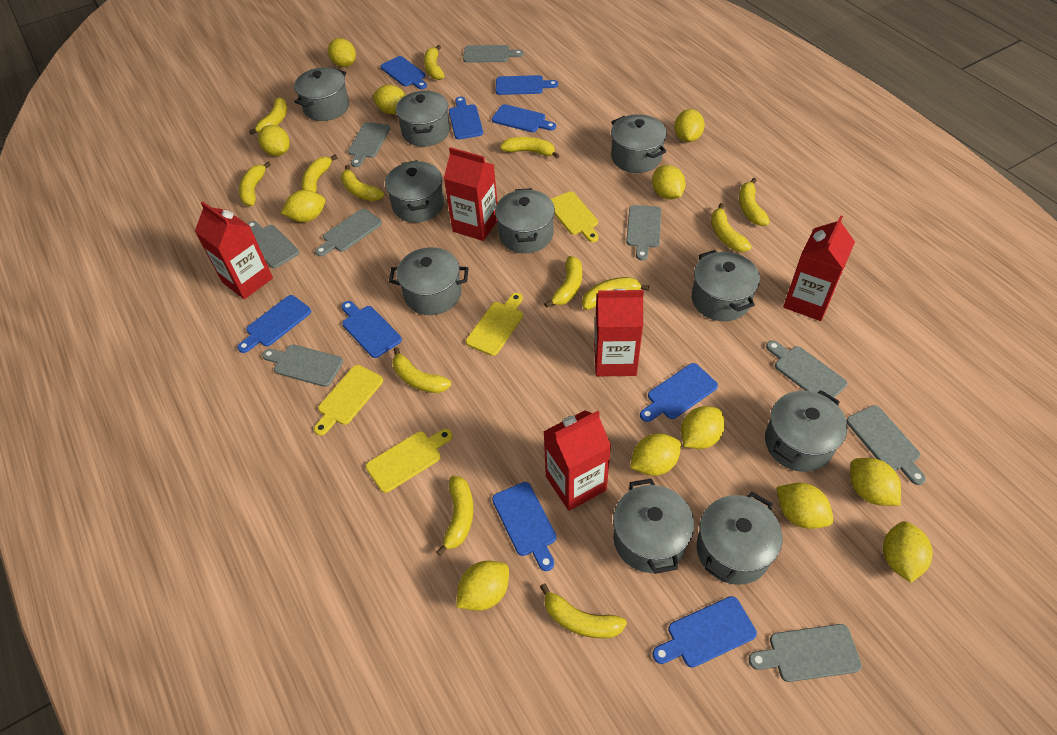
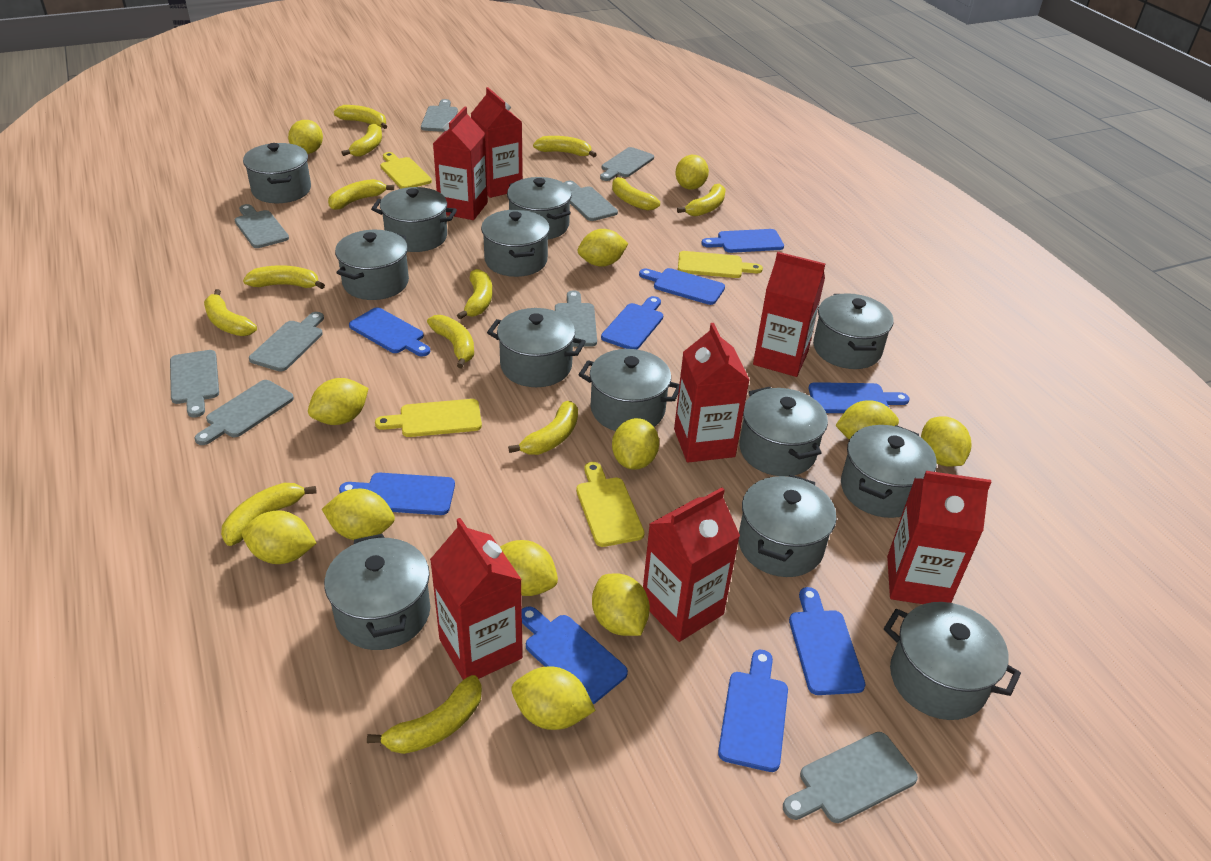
grey pot: [294,67,349,121] [385,160,444,223] [389,247,469,315] [396,91,450,147] [495,188,555,253] [611,114,667,173] [613,479,694,574] [692,250,760,321] [696,492,783,585] [765,390,847,472] = 10 -> [243,143,311,203] [324,534,430,650] [335,230,409,300] [371,187,457,252] [481,209,550,277] [487,308,586,387] [507,177,572,239] [579,349,679,431] [739,387,828,476] [739,474,836,577] [813,293,894,369] [841,425,937,518] [884,602,1021,720] = 13
red carton: [195,201,273,299] [444,147,497,241] [543,410,611,511] [594,289,644,376] [783,215,855,321] = 5 -> [430,518,523,680] [433,107,488,220] [471,87,523,198] [643,487,740,642] [674,323,750,462] [753,252,825,377] [887,471,991,604] = 7

